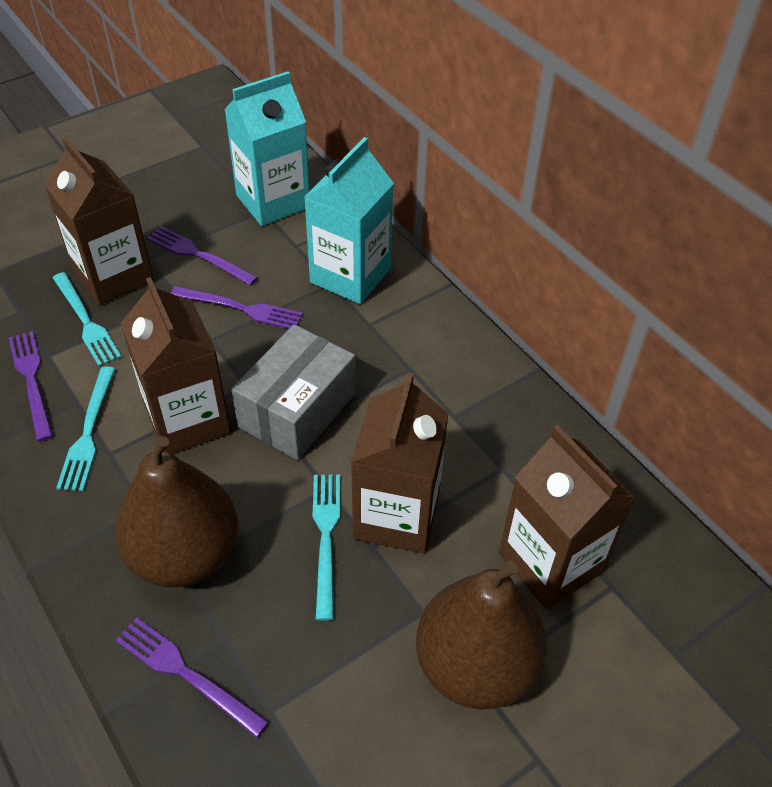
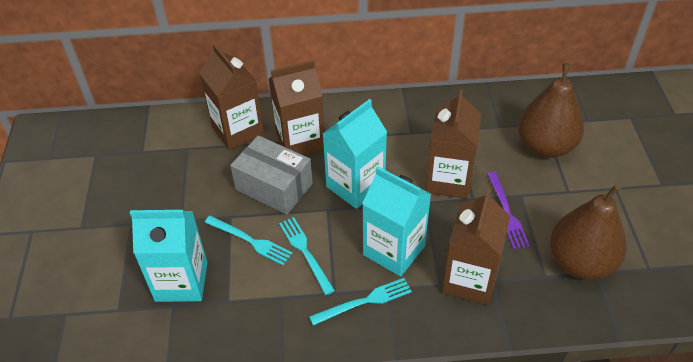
purple fork: [9,331,53,441] [116,617,269,738] [147,226,258,286] [171,286,303,329] = 4 -> [487,171,530,249] = 1
turquoise carton: [224,71,310,226] [304,137,394,304] = 2 -> [130,210,208,302] [323,99,387,209] [362,166,431,277] = 3

